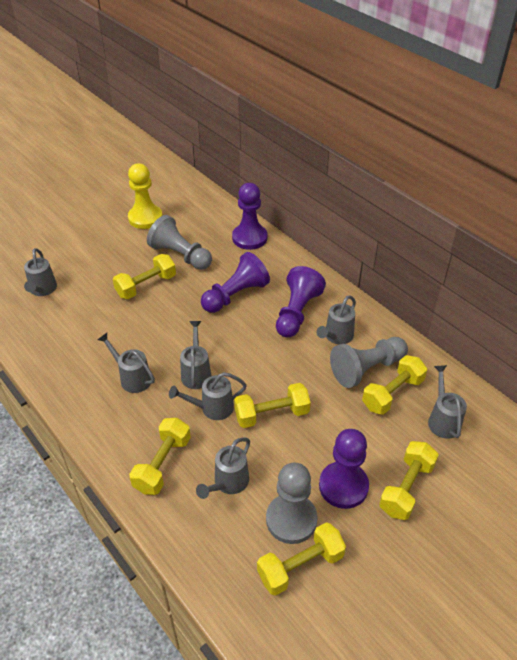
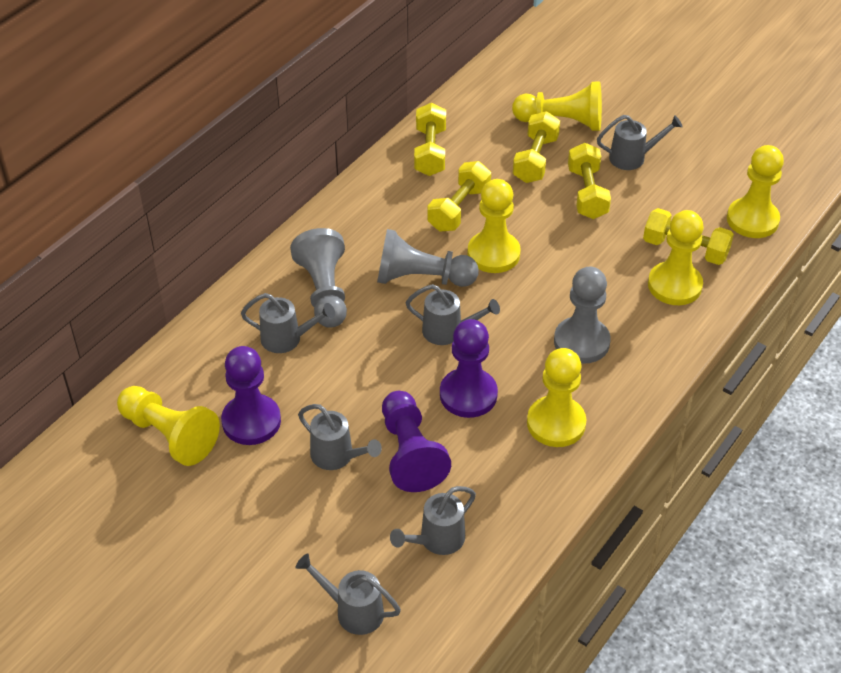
grey watering can: [24,248,57,296] [97,333,155,393] [169,372,247,420] [180,321,211,389] [196,437,250,499] [316,295,356,344] [428,365,467,439] = 7 -> [241,293,335,353] [295,553,401,635] [298,404,382,470] [390,486,476,555] [406,284,500,345] [597,115,683,170] = 6
purple pawn: [201,252,270,313] [232,183,268,250] [276,266,326,338] [319,429,369,509] = 4 -> [221,346,281,445] [382,391,451,492] [440,319,498,418] = 3
yellow dumbbell: [113,254,176,299] [129,418,191,495] [234,383,311,428] [257,522,346,596] [362,355,427,415] [379,441,439,520] = 6 -> [414,103,446,176] [427,161,491,232] [513,111,560,183] [568,143,611,219] [643,208,734,265] = 5
yellow pawn: [128,163,163,229] = 1 -> [117,386,220,466] [467,179,521,273] [512,81,602,131] [527,348,587,447] [648,210,704,305] [727,145,784,238] = 6

